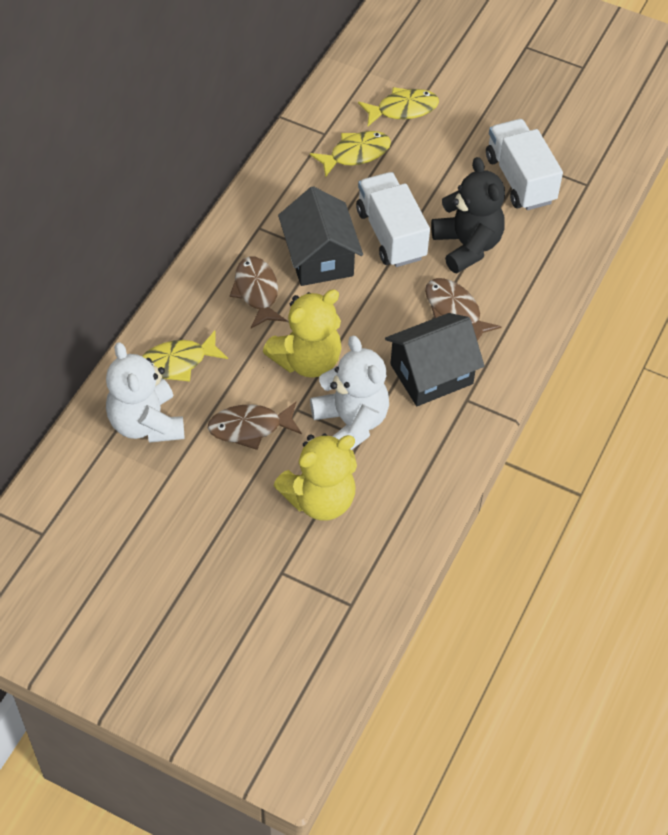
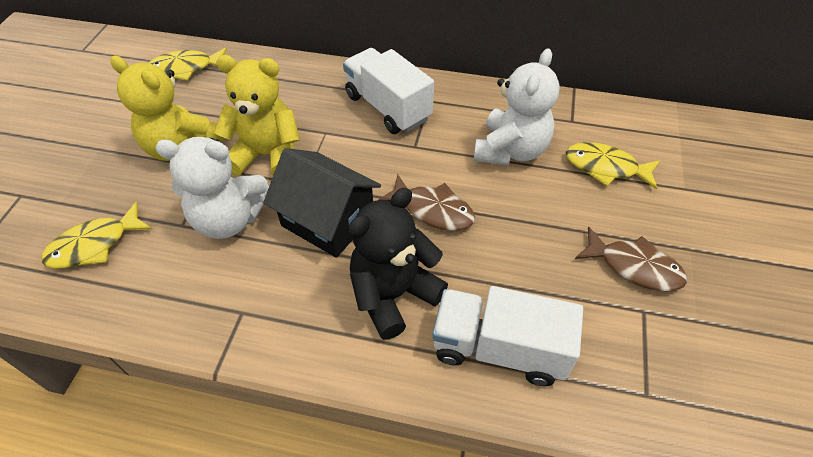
black house: [278,186,363,286] [385,313,484,406] = 2 -> [263,148,381,258] = 1
brown fish: [208,402,302,450] [230,257,287,328] [425,278,502,341] = 3 -> [378,174,475,231] [575,226,687,291] = 2

